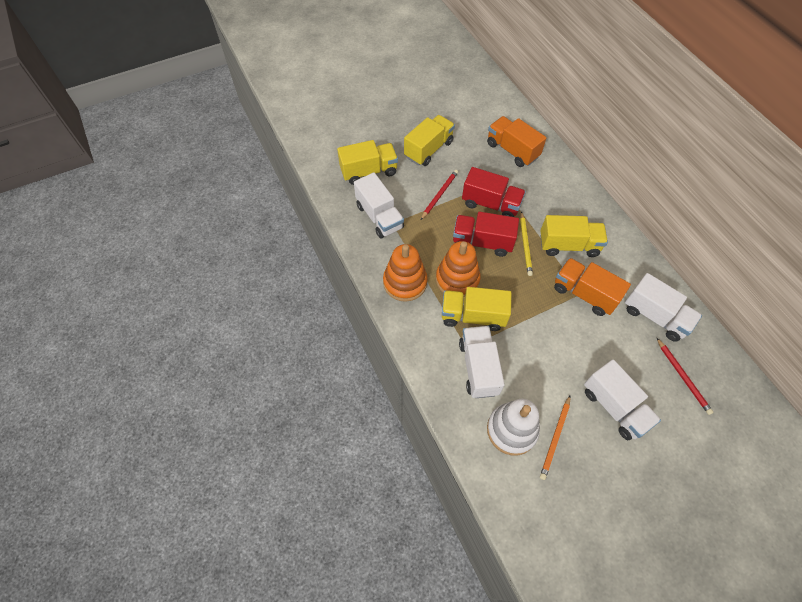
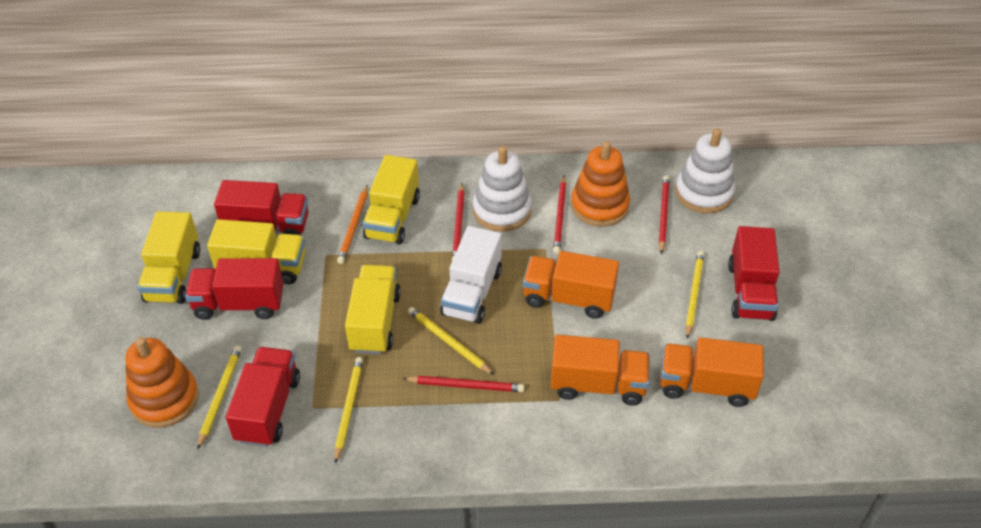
orange truck: [487,116,547,167] [554,258,631,316] = 2 -> [523,251,619,319] [551,335,650,405] [660,337,764,407] = 3
red pencil: [421,170,458,220] [657,338,714,415] = 2 -> [402,376,524,392] [452,184,465,261] [553,176,566,254] [659,176,670,254] = 4
red truck: [453,212,519,257] [462,167,526,217] = 2 -> [185,258,284,320] [214,180,309,235] [226,347,300,447] [728,226,780,321] = 4
white stacking toy: [487,399,540,455] = 1 -> [473,146,532,232] [675,128,735,214] = 2
white truck: [354,172,404,239] [459,326,505,398] [584,359,661,440] [625,273,702,342] = 4 -> [440,226,502,324] = 1
yellow pencil: [520,211,533,276] = 1 -> [198,346,242,449] [335,357,363,464] [408,307,494,375] [685,251,704,339] = 4

